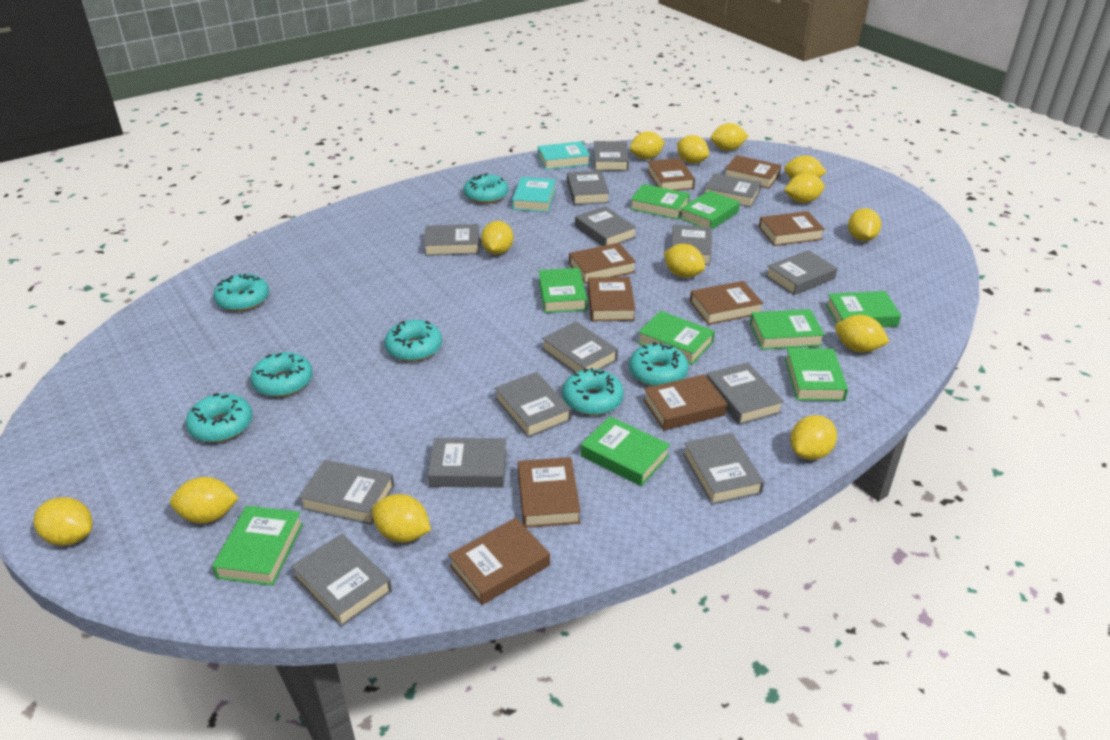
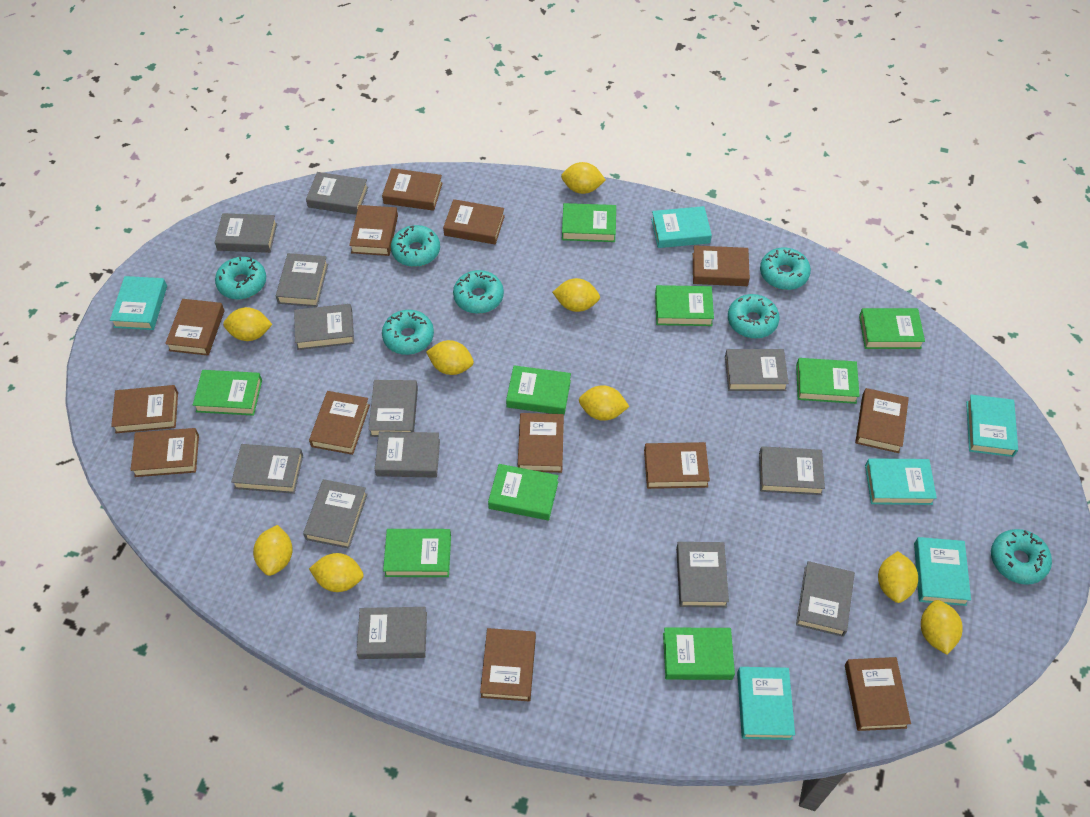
brown book: [448,518,550,605] [518,457,581,528] [569,243,636,284] [588,277,636,321] [643,374,727,430] [647,158,695,191] [690,281,764,325] [725,155,781,189] [759,211,825,246] = 9 -> [111,385,178,433] [130,428,199,477] [165,299,225,356] [309,391,370,455] [349,205,398,256] [382,168,443,211] [443,199,505,244] [480,628,536,701] [518,413,564,473] [644,442,710,489] [693,245,750,286] [845,657,911,731] [855,388,909,453] = 13
grey book: [291,534,392,627] [299,460,394,525] [424,224,479,256] [428,438,507,487] [495,372,571,438] [542,321,618,373] [567,171,609,205] [575,206,637,246] [594,141,629,171] [671,225,712,265] [683,433,764,505] [704,173,761,207] [706,362,784,425] [766,250,837,295] = 14 -> [215,213,277,253] [231,444,303,494] [276,253,328,307] [294,304,354,350] [303,479,368,549] [306,172,368,215] [357,607,427,659] [368,380,418,437] [375,431,440,478] [676,542,729,608] [725,349,789,391] [759,446,825,495] [796,561,855,637] = 13
turquoise book: [512,177,556,212] [538,141,590,170] = 2 -> [110,276,167,330] [651,206,712,248] [737,667,795,740] [865,458,937,505] [914,537,971,606] [966,394,1018,457] = 6
yellow lemon: [33,497,92,546] [170,477,239,524] [372,494,431,543] [481,221,513,255] [630,131,665,159] [664,244,705,278] [677,135,709,164] [711,123,748,151] [784,155,826,179] [784,173,825,203] [790,415,837,460] [835,315,889,353] [848,208,881,241] = 13 -> [223,307,272,341] [253,525,293,576] [309,553,364,592] [426,340,474,375] [552,278,600,312] [561,162,606,194] [579,385,630,421] [878,551,918,603] [921,600,963,655] = 9

